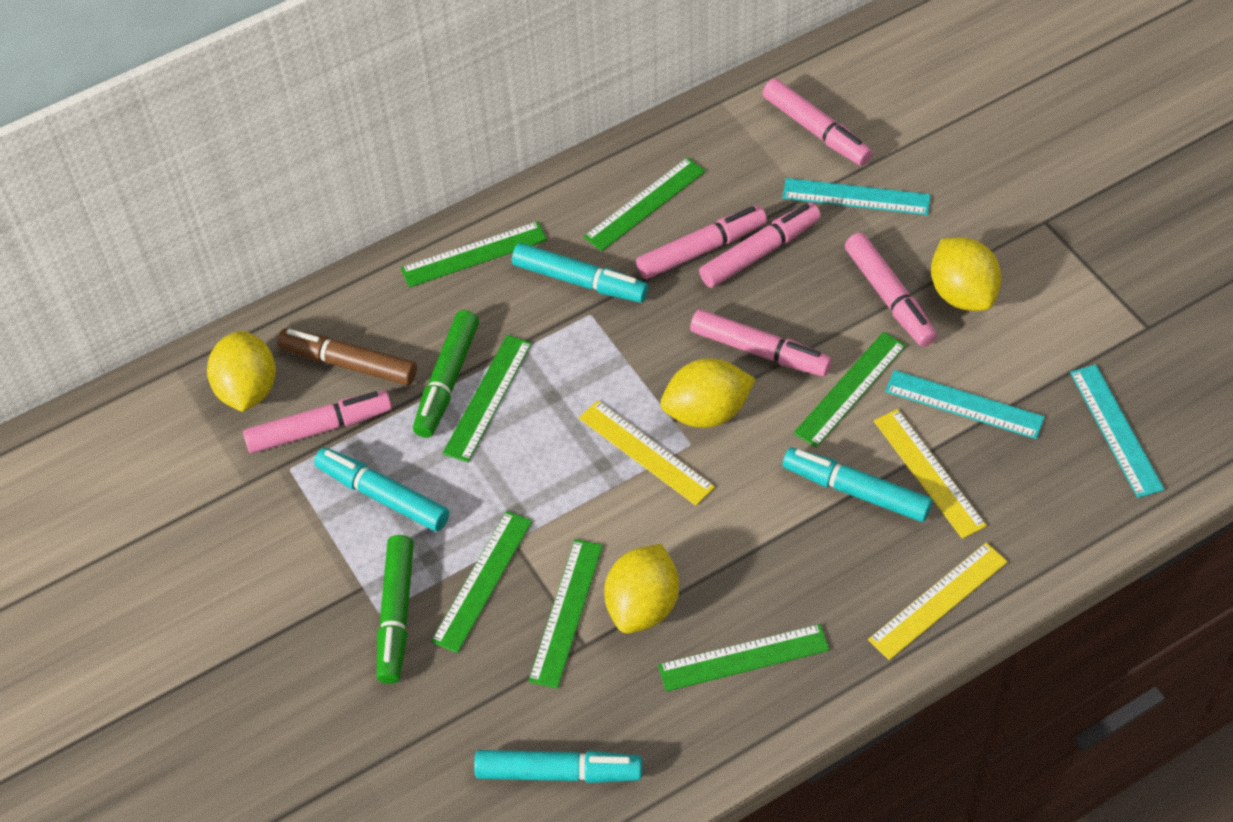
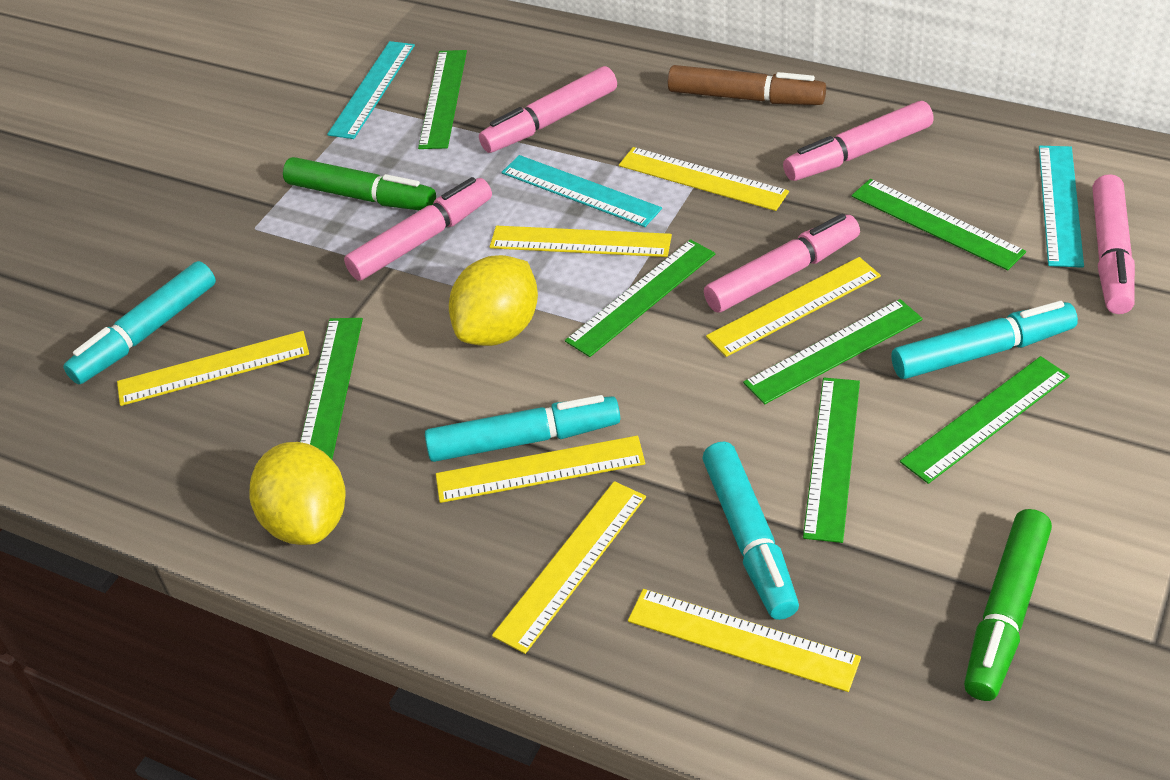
pink marker: [243,390,392,454] [636,206,767,279] [690,309,832,376] [699,202,821,288] [763,78,872,166] [845,233,937,347] = 6 -> [344,177,492,281] [479,66,617,153] [704,214,860,313] [783,101,934,181] [1092,174,1135,314] = 5
yellow lemon: [207,331,276,412] [604,544,679,633] [661,358,756,428] [931,237,1002,311] = 4 -> [249,442,346,545] [449,255,538,346] = 2
yellow ruler: [579,400,715,506] [868,543,1008,660] [874,409,987,539] = 3 -> [117,331,309,406] [436,436,645,503] [490,226,672,257] [492,481,646,654] [619,147,789,211] [628,589,861,692] [706,257,881,357] = 7

